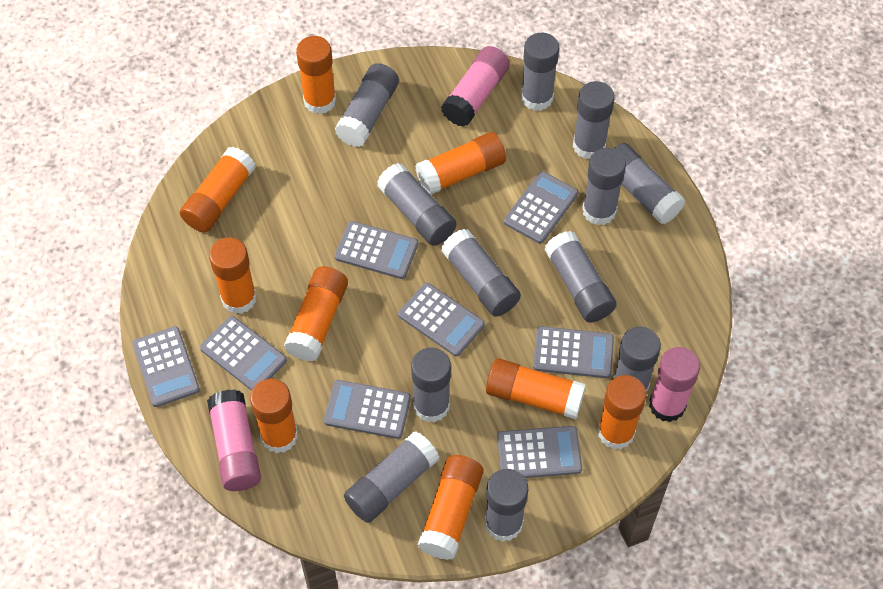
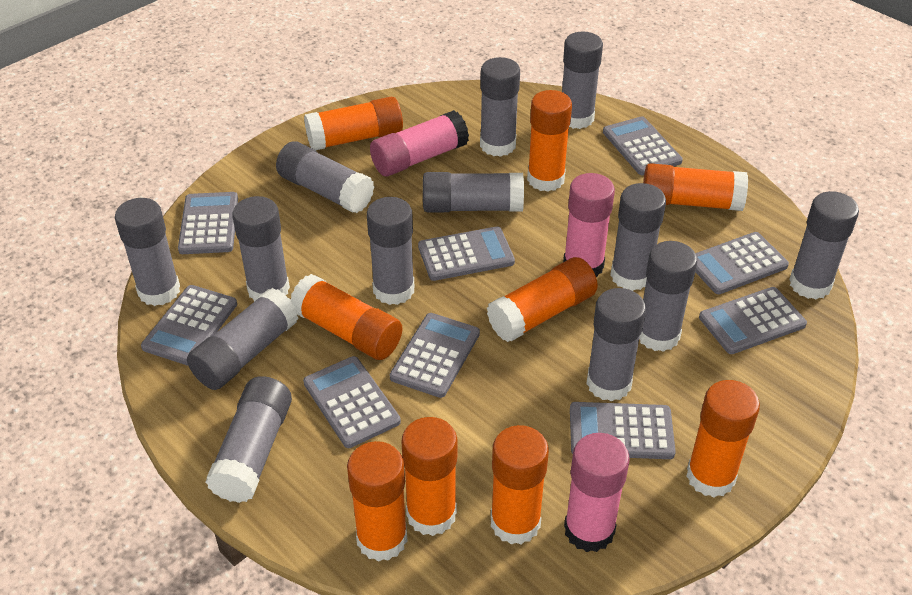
grey calculator: [132,326,200,407] [200,316,287,391] [324,380,411,439] [334,221,418,279] [398,283,485,356] [497,426,582,478] [504,171,578,244] [533,326,614,378] = 8 -> [141,285,237,365] [178,192,238,254] [303,356,401,448] [390,313,480,398] [418,226,515,281] [570,402,676,459] [603,116,683,175] [695,232,789,294] [699,287,807,354] = 9
grey glue stick: [335,63,399,147] [344,431,439,523] [377,163,456,245] [411,348,451,423] [441,229,521,316] [485,469,528,542] [521,33,559,111] [544,231,617,323] [573,81,615,159] [582,148,626,225] [613,143,686,224] [613,327,661,393] = 12 -> [115,198,180,306] [187,288,299,390] [205,376,292,503] [232,196,290,302] [276,141,374,213] [367,197,414,305] [423,172,524,212] [480,57,520,157] [562,31,603,129] [586,288,646,401] [610,183,666,291] [639,241,697,352] [789,191,859,299] = 13

